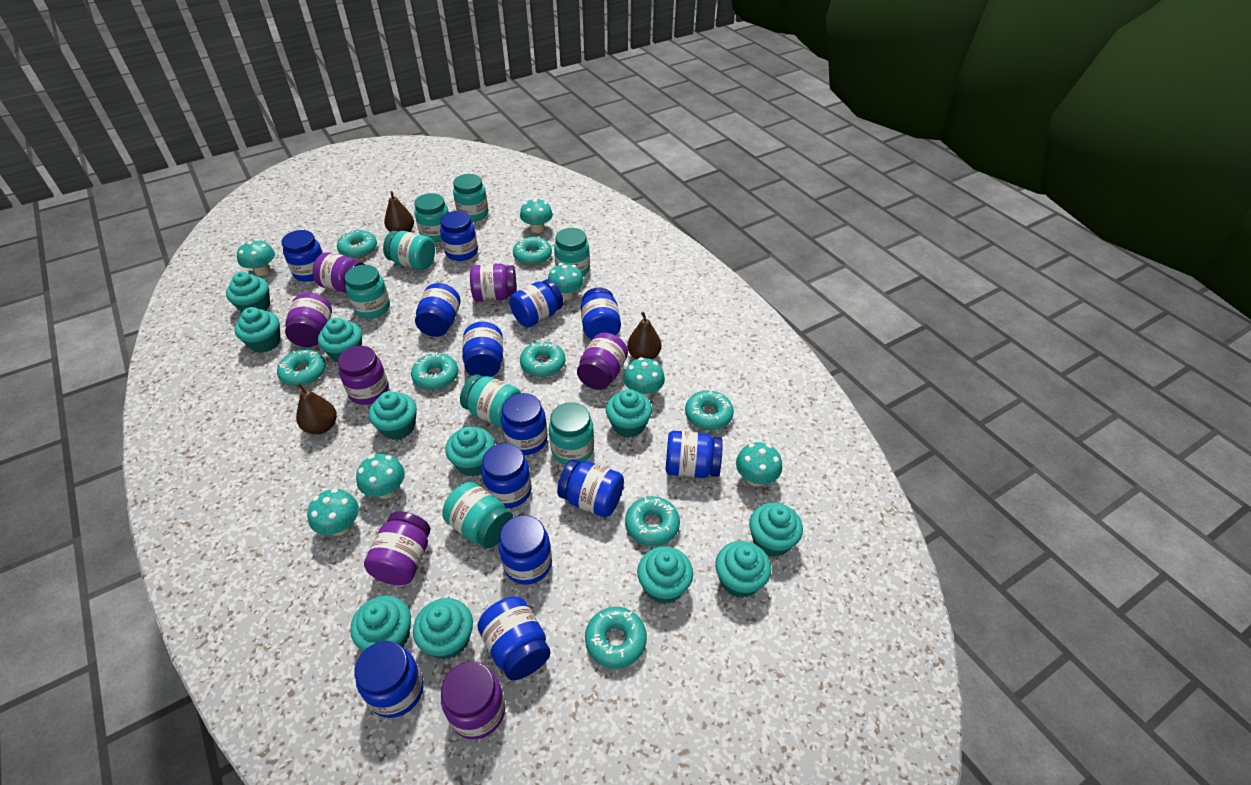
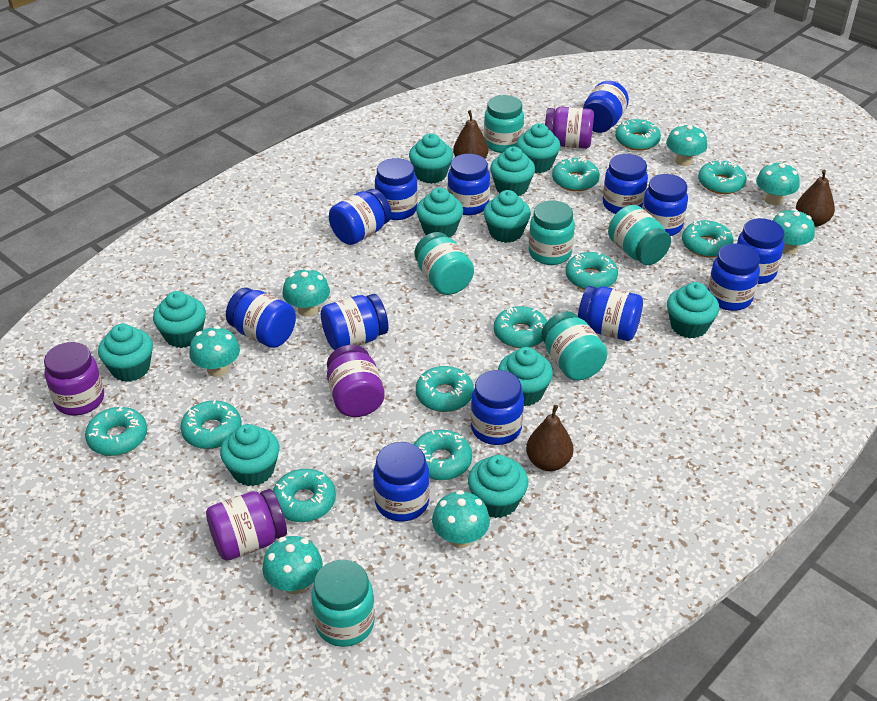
purple jar: [285,293,332,347] [313,252,365,293] [338,346,389,405] [364,511,430,585] [441,661,506,739] [470,264,517,301] [577,333,628,390] = 7 -> [44,342,104,416] [206,489,287,561] [327,345,385,417] [545,107,594,149] = 4
turquoise donut: [277,350,326,386] [337,230,377,258] [411,352,458,390] [513,237,552,265] [520,341,565,377] [585,607,647,669] [625,496,680,546] [685,390,734,430] = 8 -> [85,406,147,456] [180,400,241,449] [273,469,336,522] [414,430,472,480] [416,366,474,412] [494,306,547,348] [552,158,600,191] [566,252,618,290] [615,119,661,151] [682,220,734,257] [698,160,747,194] = 11
turquoise jar: [345,265,390,318] [383,231,435,270] [414,193,449,242] [442,482,513,548] [453,174,488,221] [460,375,521,427] [549,402,594,464] [554,228,590,276] = 8 -> [311,560,375,647] [415,232,474,295] [484,95,524,153] [529,200,575,265] [541,311,608,381] [608,205,671,265] = 6

